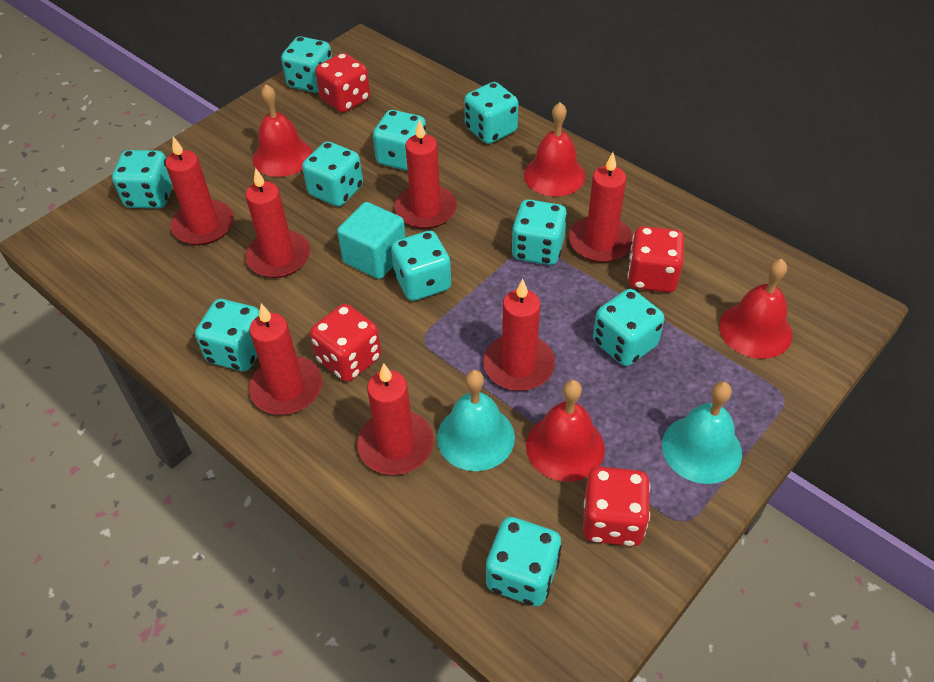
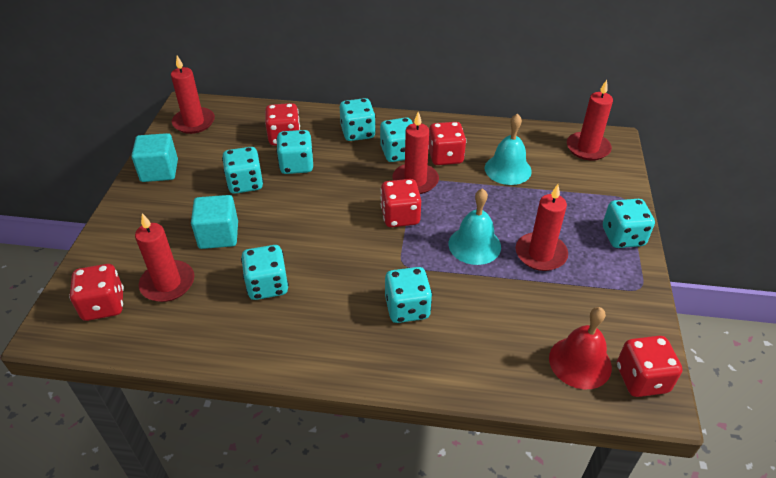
red bell: [253,84,312,177] [524,102,586,197] [526,380,605,482] [719,259,793,359] = 4 -> [549,307,612,389] = 1
red candle: [165,137,234,245] [245,168,310,278] [249,304,322,415] [357,363,434,475] [395,119,457,229] [483,279,555,391] [569,152,633,263] = 7 -> [135,213,194,302] [171,56,215,134] [392,112,439,194] [515,184,568,271] [567,80,613,160] = 5
red dice: [310,304,381,382] [315,53,370,113] [583,466,650,546] [627,226,684,293] = 4 -> [69,264,124,321] [265,103,300,146] [380,179,421,227] [428,122,466,165] [617,336,683,397] = 5
turquoise cube: [337,202,406,279] = 1 -> [131,133,178,182] [191,195,238,249] = 2
turquoise dice: [112,150,173,208] [195,299,259,371] [281,36,332,93] [302,141,363,207] [373,110,427,171] [391,231,452,301] [464,82,518,144] [486,517,562,606] [511,199,567,265] [593,289,664,366] = 10 -> [222,147,263,194] [241,245,289,300] [276,130,313,174] [340,98,376,141] [380,117,413,162] [385,267,432,323] [603,199,655,248] = 7

